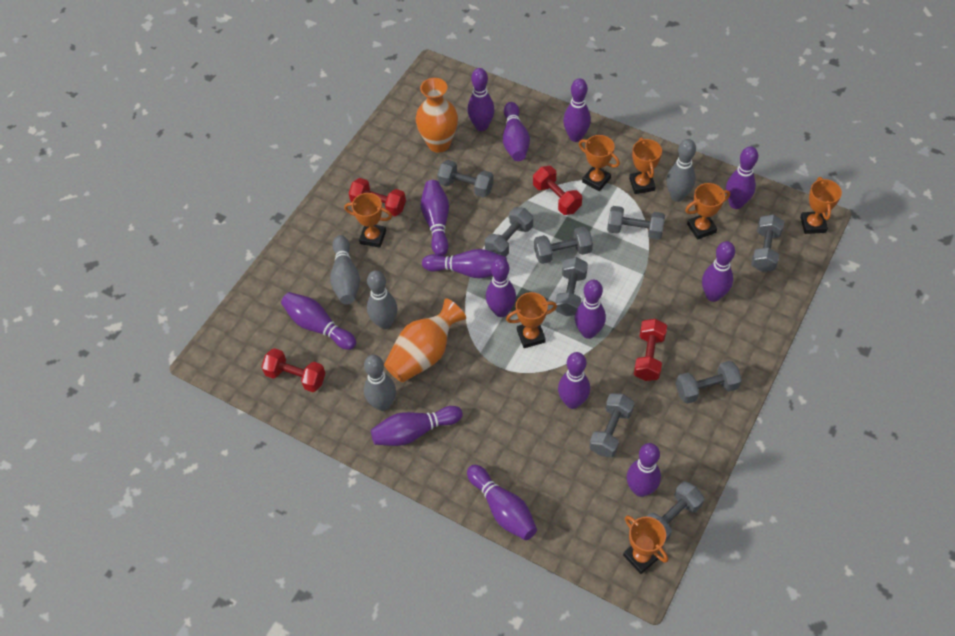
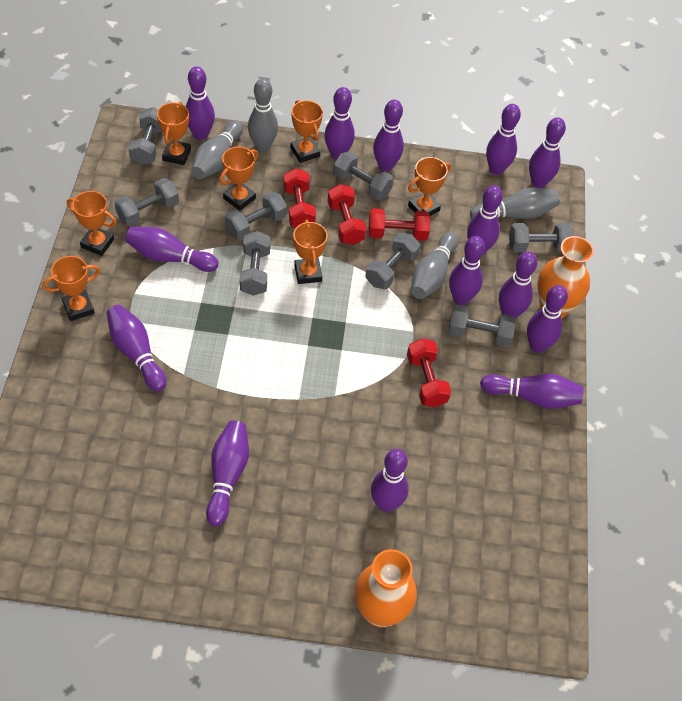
grey dumbbell: [437,160,494,198] [485,207,533,257] [534,226,593,264] [555,257,588,316] [589,393,634,457] [607,206,665,240] [647,481,704,542] [676,361,742,404] [751,214,784,272] = 9 -> [115,178,179,227] [129,107,162,165] [225,191,287,240] [239,231,270,296] [333,151,393,200] [365,233,420,289] [448,305,516,347] [509,223,573,253] = 8

